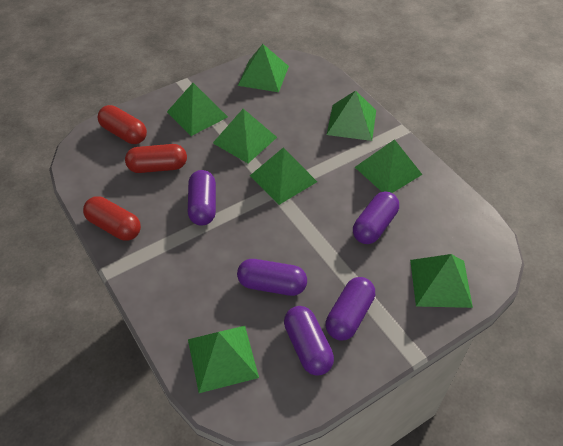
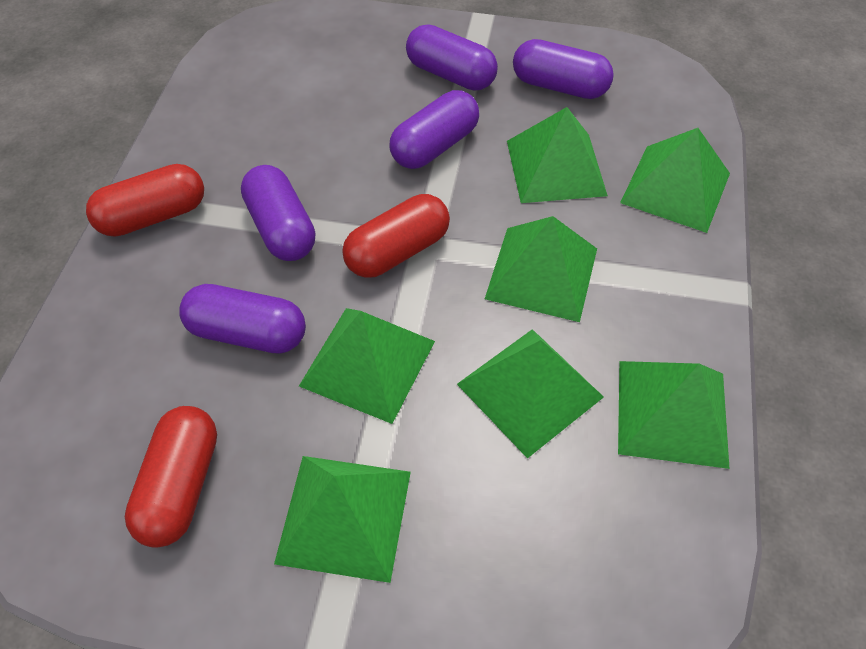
green pyramid: [167,83,228,136] [188,326,259,393] [213,109,277,163] [238,44,289,92] [250,147,317,205] [327,91,376,141] [355,139,423,193] [410,254,473,308] = 8 -> [274,456,411,583] [299,308,435,424] [457,329,604,459] [485,216,597,322] [507,107,608,203] [618,361,730,469] [620,128,730,233] = 7

